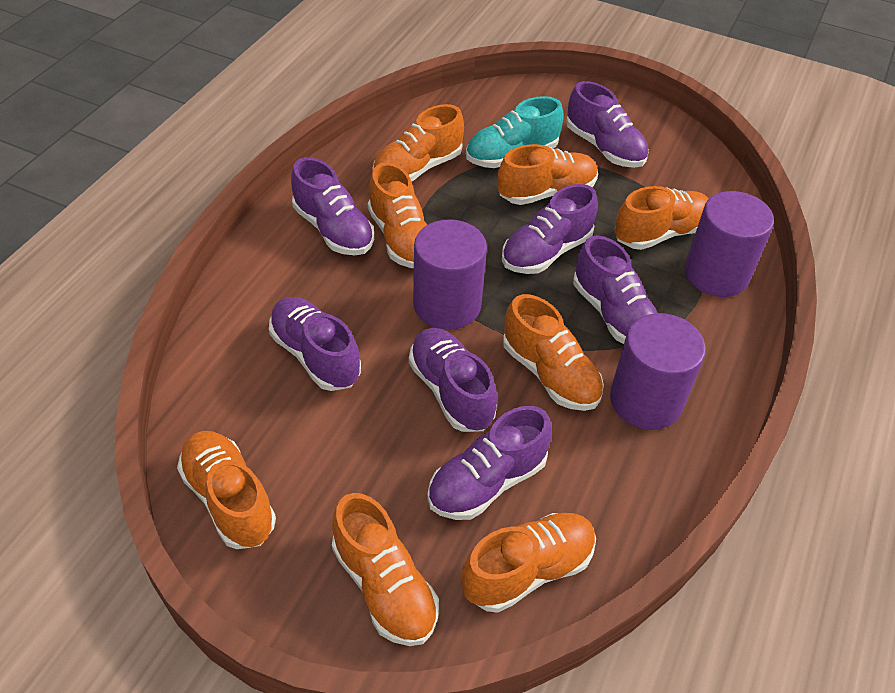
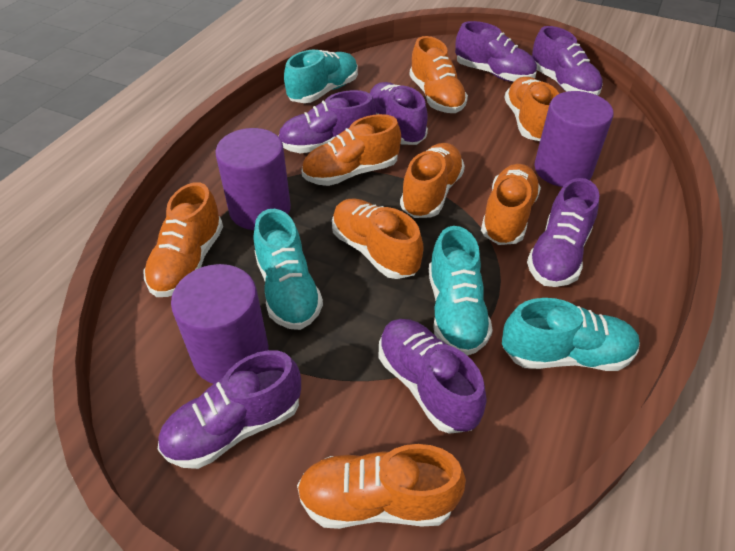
turquoise shoe: [466,96,564,168] = 1 -> [254,209,323,330] [284,50,358,103] [429,226,493,356] [502,298,640,371] = 4

